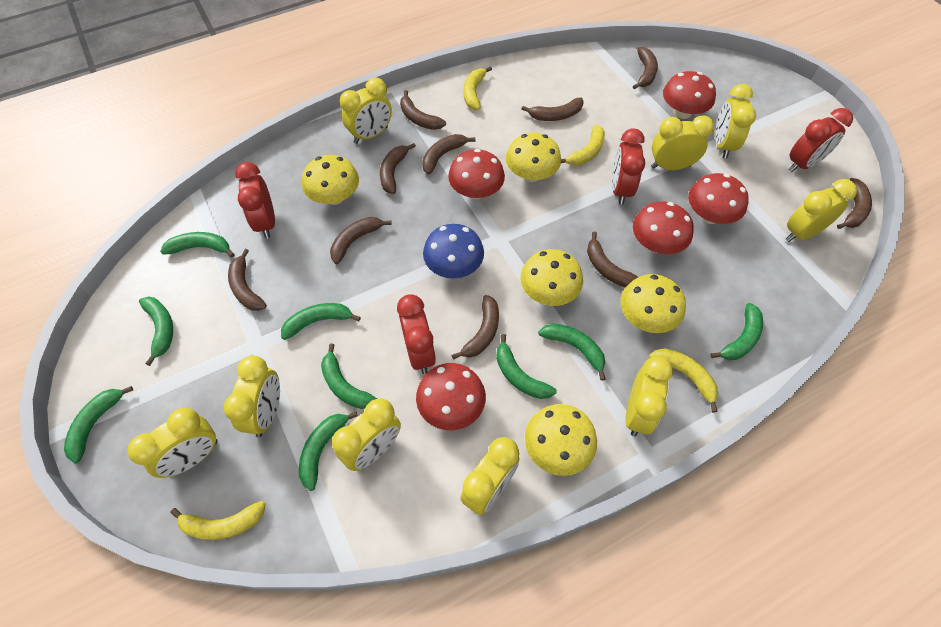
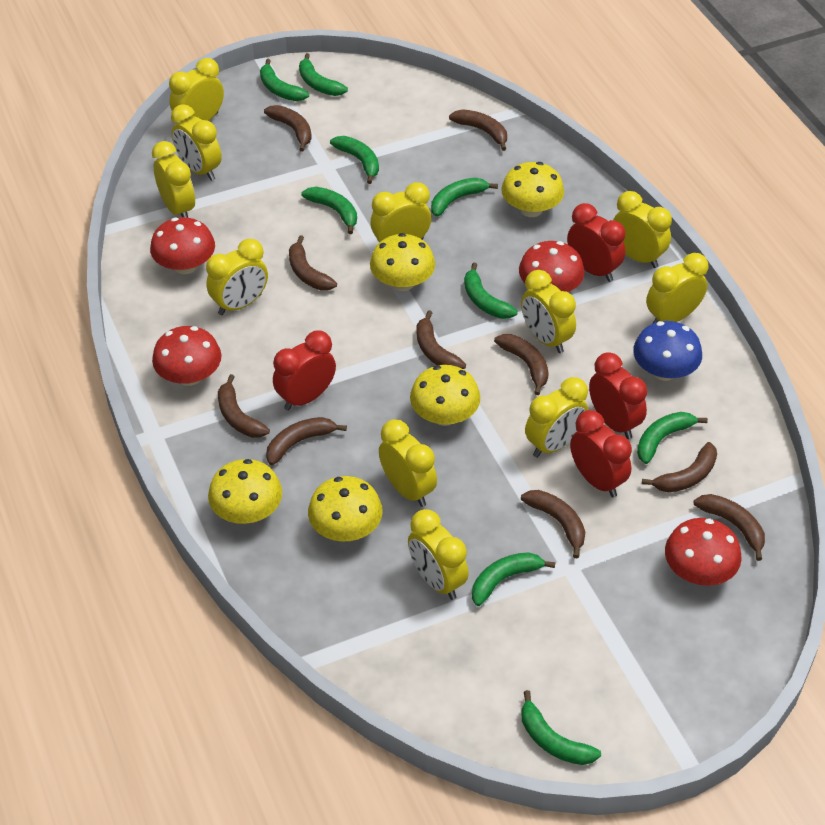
red mushroom: [416,363,486,430] [448,149,505,199] [633,202,694,254] [663,71,716,119] [688,173,749,224] = 5 -> [150,217,215,274] [152,326,222,386] [519,241,585,292] [665,518,742,586] = 4
yellow banana: [170,501,266,540] [463,66,492,110] [561,125,605,166] [649,348,718,412] = 4 -> none = 0
yellow clock: [127,408,218,478] [224,356,280,437] [332,398,401,471] [340,78,392,144] [460,437,520,515] [626,356,673,436] [651,115,714,170] [715,84,756,159] [786,179,857,242] = 9 -> [152,141,195,218] [169,58,224,121] [171,104,222,181] [206,239,268,315] [371,182,431,242] [379,419,437,507] [408,509,469,600] [521,270,576,353] [525,377,588,458] [613,191,672,268] [646,253,708,323] = 11

